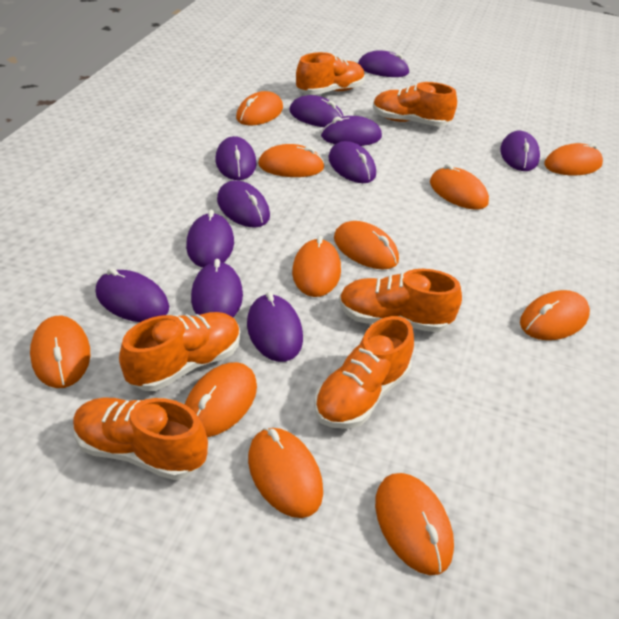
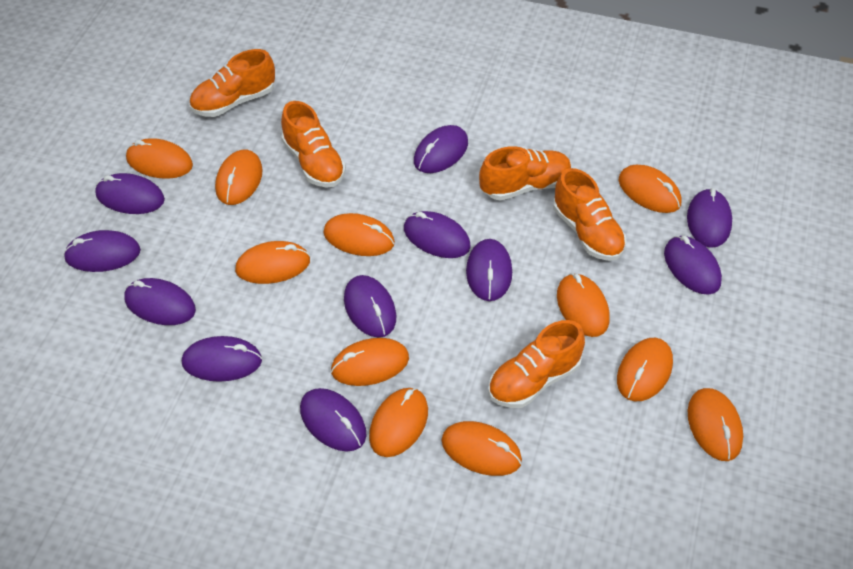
orange shoe: [73,397,208,480] [119,312,241,391] [296,52,365,95] [314,316,414,429] [339,269,462,332] [373,82,457,127] = 6 -> [189,49,275,117] [281,101,346,188] [479,146,571,200] [488,320,585,408] [553,168,626,261] = 5

